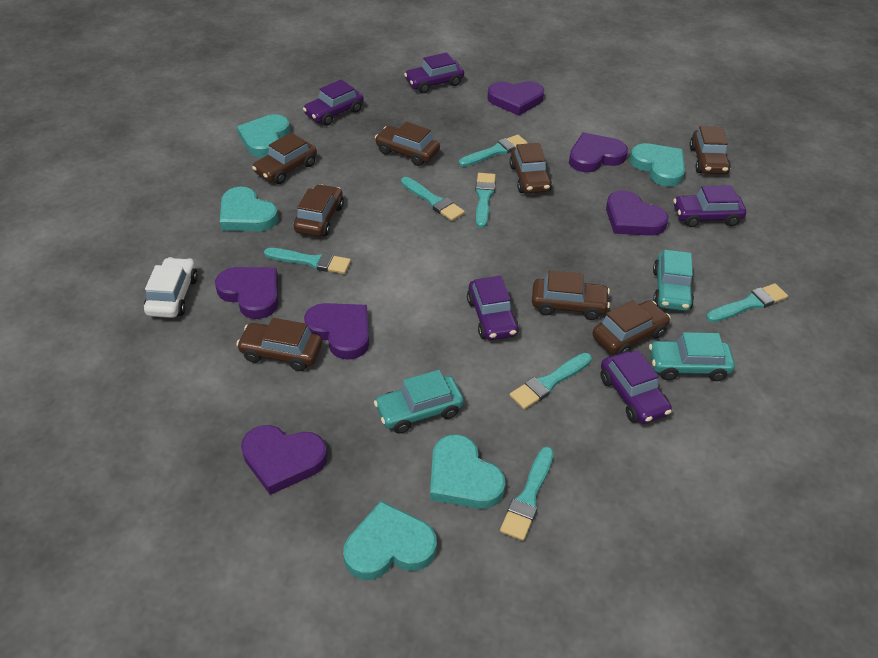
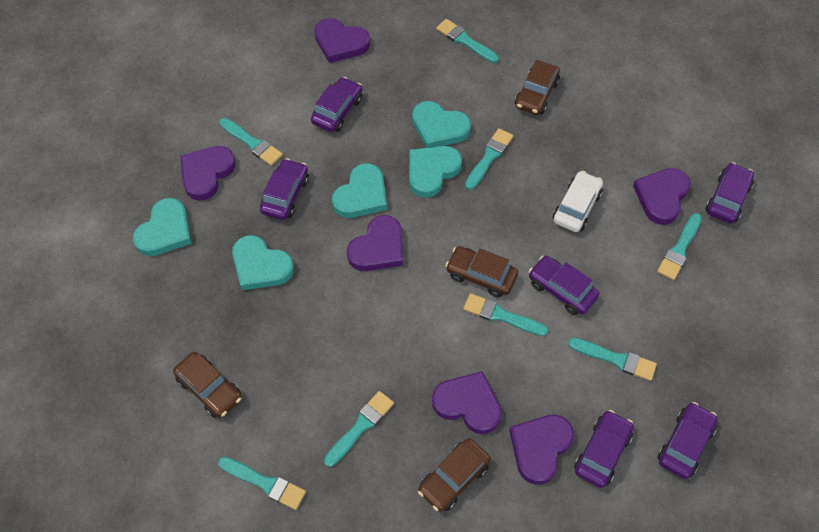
brown car: [236,318,322,371] [252,133,317,184] [294,184,344,237] [375,122,440,166] [509,143,552,193] [532,270,610,320] [593,300,671,355] [689,126,731,174] = 8 -> [173,351,242,418] [418,438,491,512] [445,246,518,298] [515,60,560,115] = 4
purple car: [303,79,364,126] [404,52,464,93] [467,276,519,340] [600,350,672,424] [673,185,746,227] = 5 -> [260,158,309,220] [311,77,362,132] [529,256,599,315] [574,410,634,488] [658,402,718,479] [706,162,754,223] = 6
turquoise brush: [264,248,351,274] [401,177,465,221] [459,135,528,167] [475,173,496,228] [500,447,554,541] [509,353,592,410] [706,283,788,322] = 7 -> [218,457,306,510] [220,118,283,166] [324,391,394,467] [436,19,499,63] [463,293,548,336] [465,128,513,190] [568,338,657,381] [657,213,702,280] = 8
turquoise car: [374,370,464,434] [649,332,735,381] [653,250,694,311] = 3 -> none = 0

